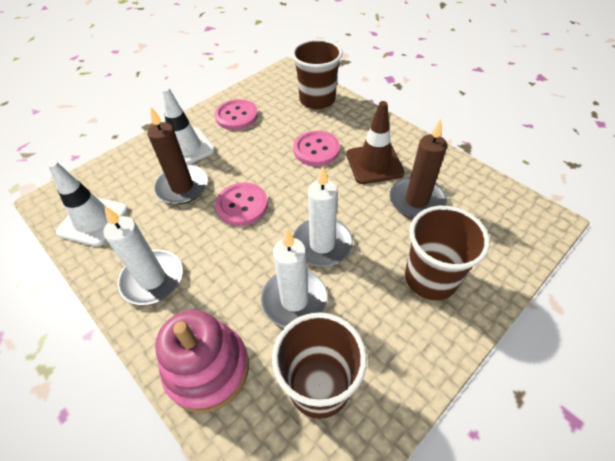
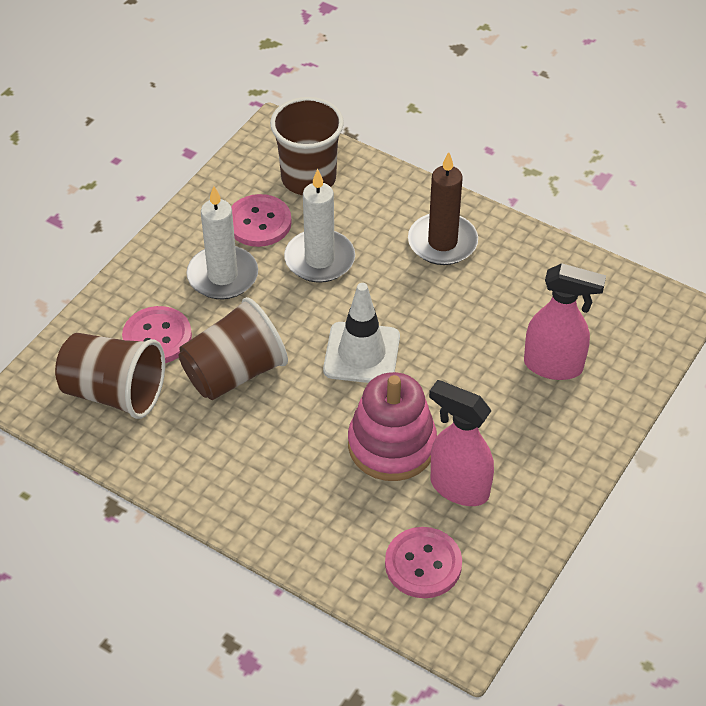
brown candle: [147,107,208,204] [390,119,447,219] = 2 -> [408,152,478,265] = 1
brown traffic cone: [346,101,405,184] = 1 -> none = 0
pink spray bottle: none = 0 -> [429,380,494,506] [524,263,606,380] = 2
white candle: [103,206,183,305] [261,229,328,327] [293,167,353,267] = 3 -> [186,186,258,299] [284,169,355,283] = 2
white traffic cone: [48,161,128,246] [162,87,215,165] = 2 -> [323,283,400,383] = 1

